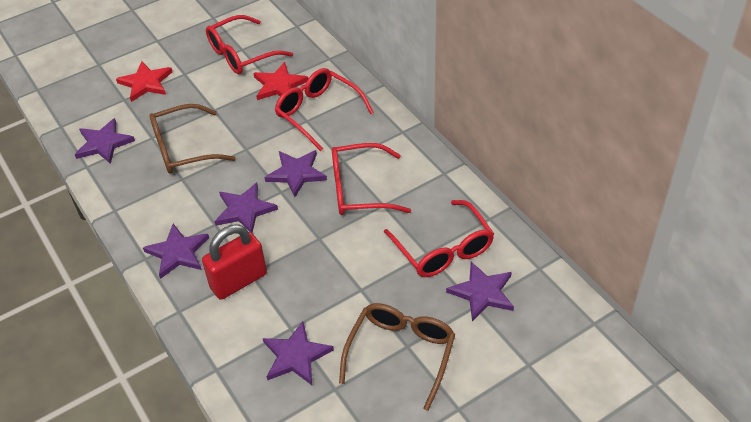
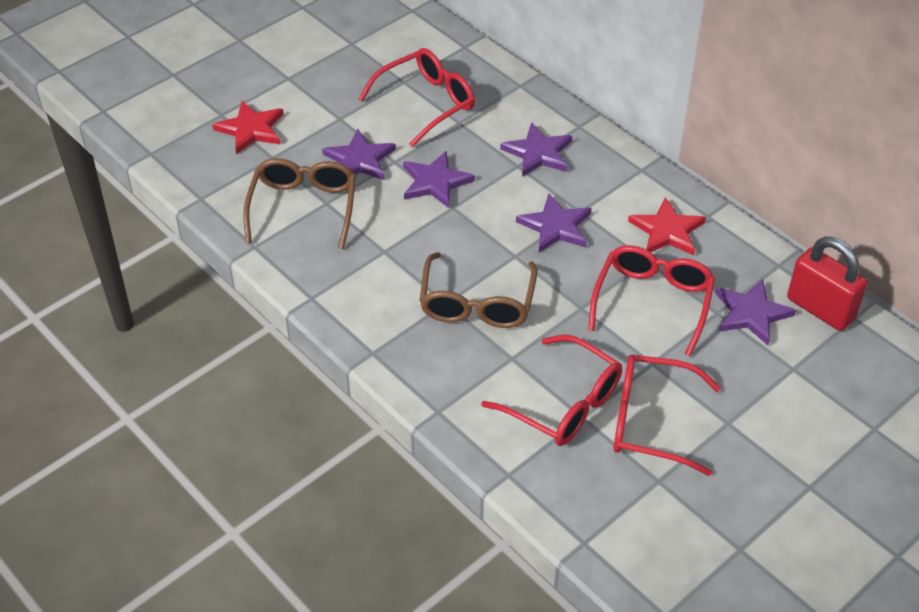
purple star: [75,118,135,164] [143,224,209,279] [215,183,278,233] [263,321,334,385] [264,150,327,197] [446,262,514,321] = 6 -> [322,129,396,180] [403,151,475,208] [500,122,572,177] [516,193,592,253] [715,279,796,346] = 5

